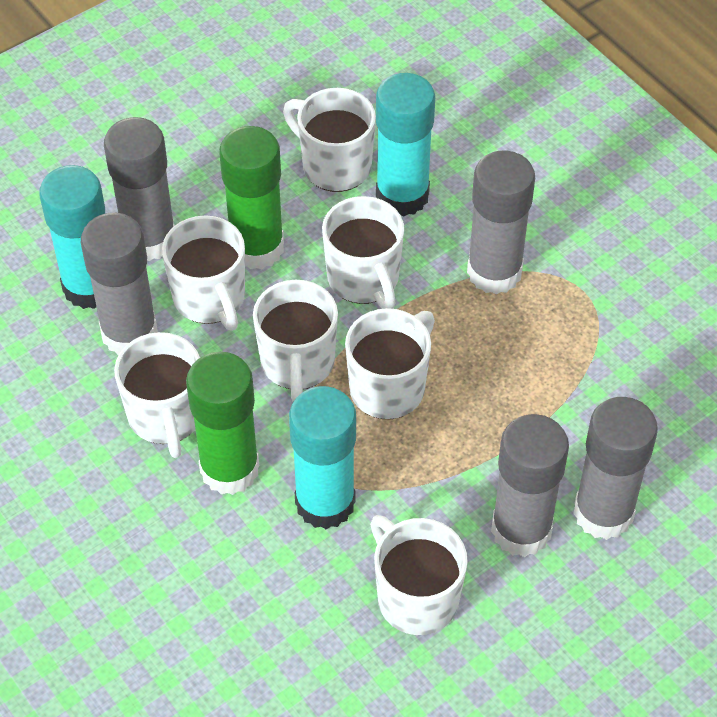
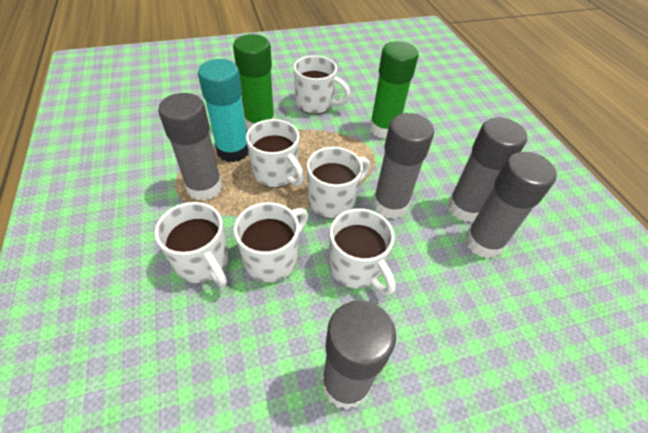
turquoise glue stick: [39,165,105,309] [289,386,356,529] [376,73,435,216] = 3 -> [198,59,248,162] = 1
white mug: [114,332,200,458] [162,215,245,331] [253,280,338,402] [283,88,376,192] [322,196,404,309] [345,308,435,419] [370,515,468,635] = 7 -> [155,202,228,287] [234,202,308,283] [246,119,305,188] [293,55,351,114] [307,147,370,219] [329,208,396,296] = 6

